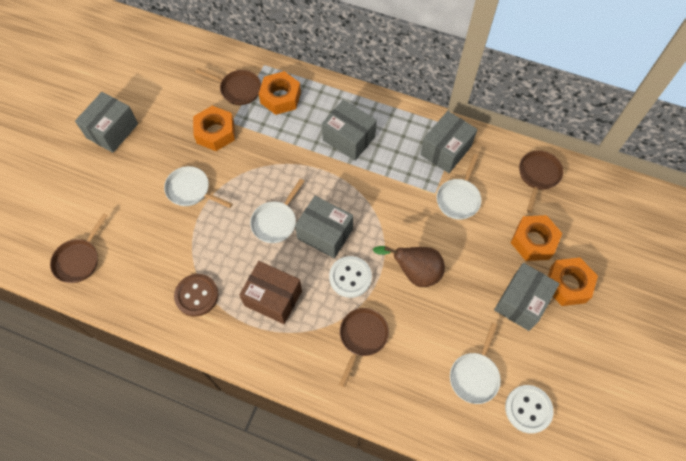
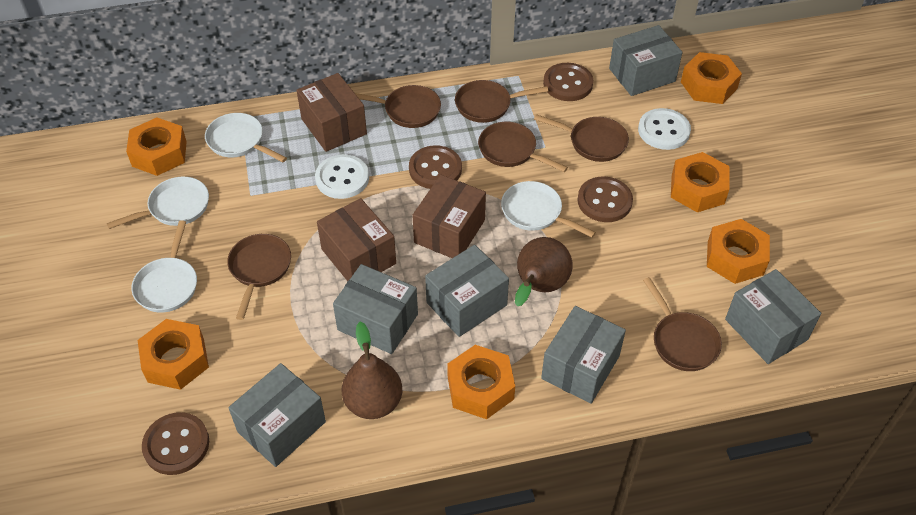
brown box: [239,261,302,324] = 1 -> [297,73,367,152] [317,198,396,281] [412,175,486,258] = 3
brown button: [174,274,219,317] = 1 -> [142,412,209,475] [409,145,462,189] [543,63,593,101] [578,177,633,222] = 4
brown pan: [50,213,108,283] [195,68,261,105] [339,308,389,387] [519,150,563,213] = 4 -> [227,234,291,320] [355,85,441,128] [455,80,548,123] [478,122,568,172] [534,114,629,162] [643,277,722,371] = 6
brown pear: [373,246,445,287] = 1 -> [342,322,402,419] [515,237,573,306] = 2
grey box: [75,92,138,153] [295,196,353,259] [322,100,377,161] [420,111,478,173] [494,263,560,331] = 5 -> [228,363,326,467] [333,264,418,354] [425,245,509,337] [541,306,626,404] [609,25,683,96] [725,269,821,364] = 6
orange nut: [193,106,235,151] [259,71,301,115] [511,215,563,261] [548,257,598,306] = 4 -> [126,118,187,176] [138,319,209,390] [447,345,515,419] [671,152,730,212] [681,52,742,104] [707,219,770,284] = 6

